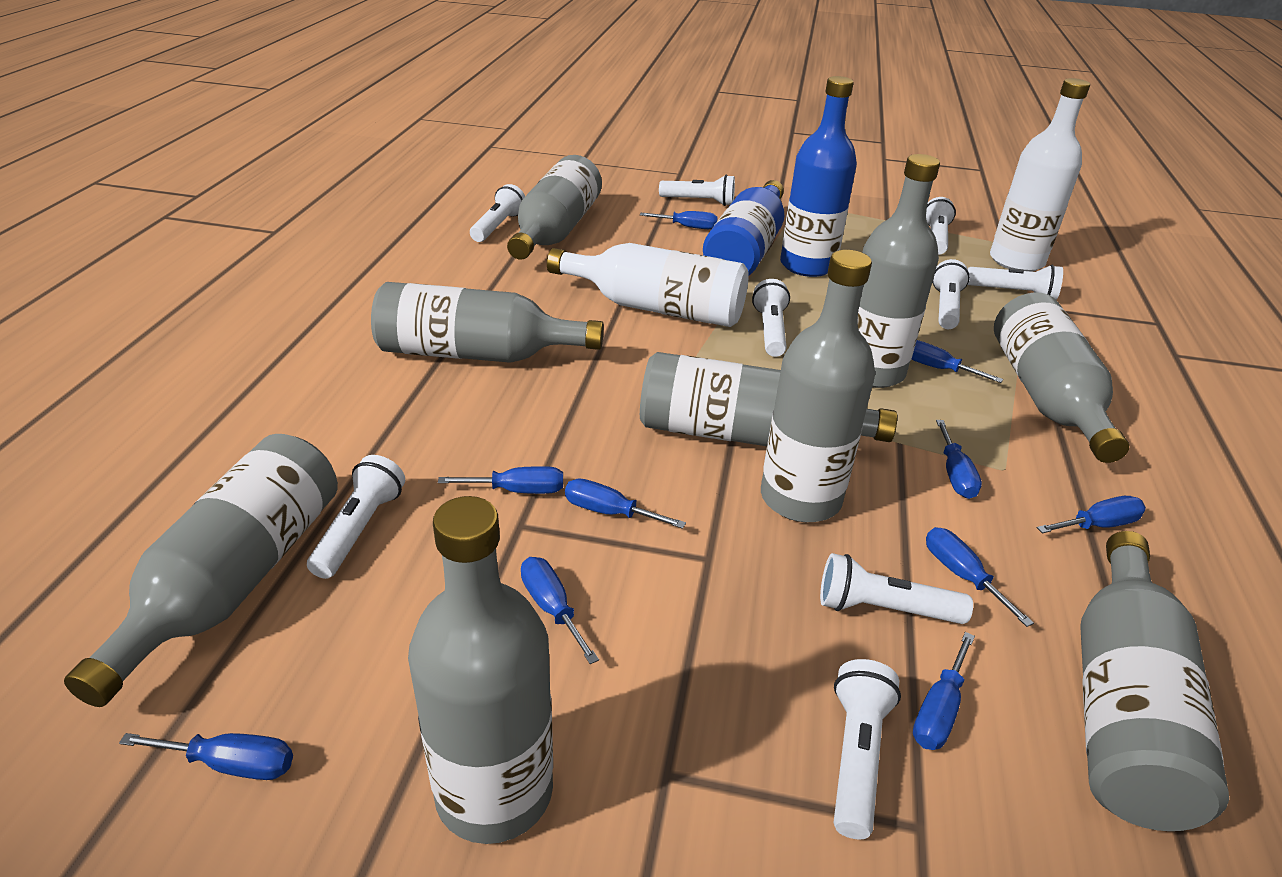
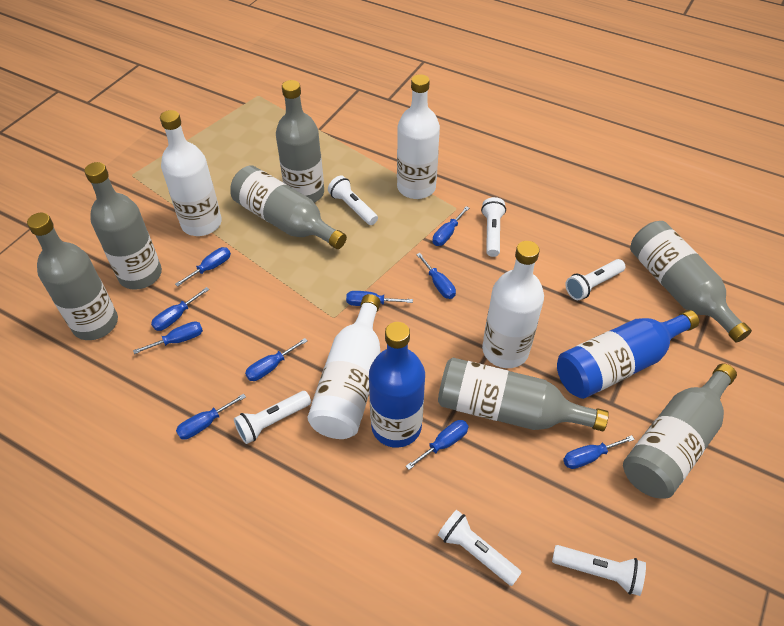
grey bottle: [64,434,338,707] [371,282,604,363] [408,496,553,844] [507,155,602,260] [640,352,897,446] [761,250,875,522] [857,154,940,388] [994,292,1129,463] [1080,531,1229,831] = 9 -> [27,213,118,340] [84,162,162,290] [230,165,347,249] [276,80,324,203] [438,358,609,431] [623,364,737,499] [630,221,752,343] = 7
white bottle: [547,243,749,327] [990,78,1090,272] = 2 -> [160,110,222,236] [307,294,381,439] [397,74,440,199] [482,241,544,368] = 4
white flashlight: [307,455,405,579] [470,184,525,242] [659,175,735,206] [752,279,790,357] [820,553,973,624] [833,659,901,839] [926,197,956,255] [932,259,970,329] [968,265,1063,300] = 9 -> [234,391,311,444] [328,176,378,225] [438,510,522,586] [481,197,506,257] [552,545,646,596] [565,259,626,300] = 6

